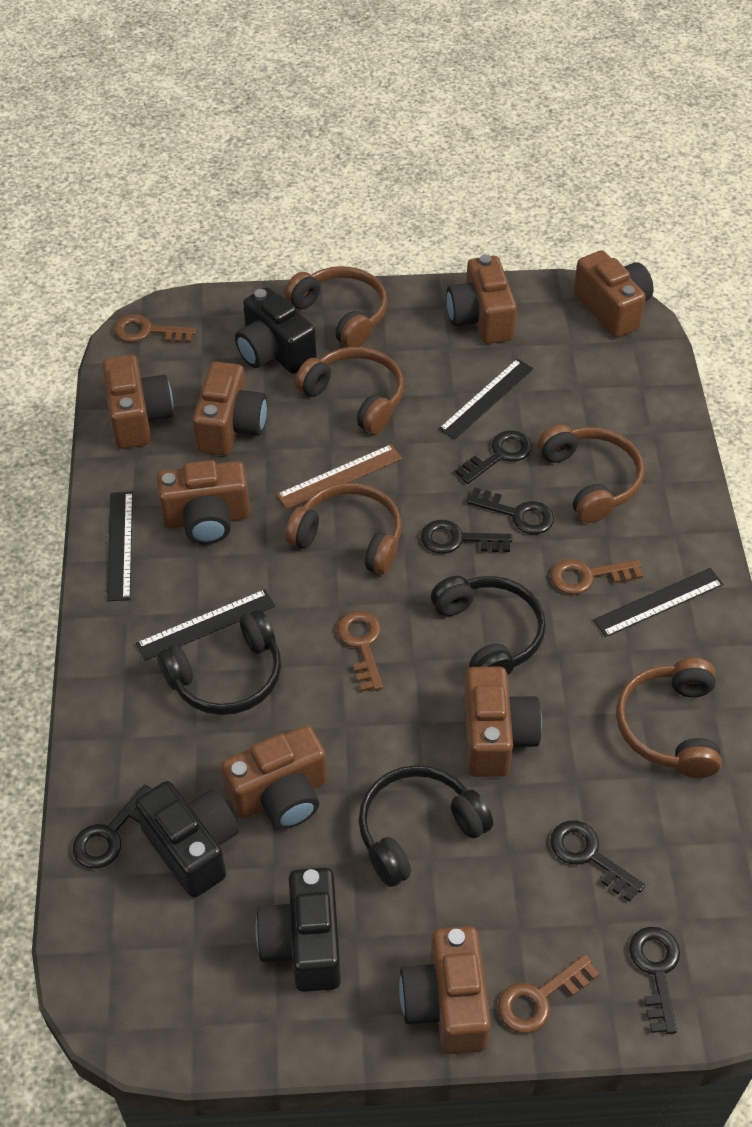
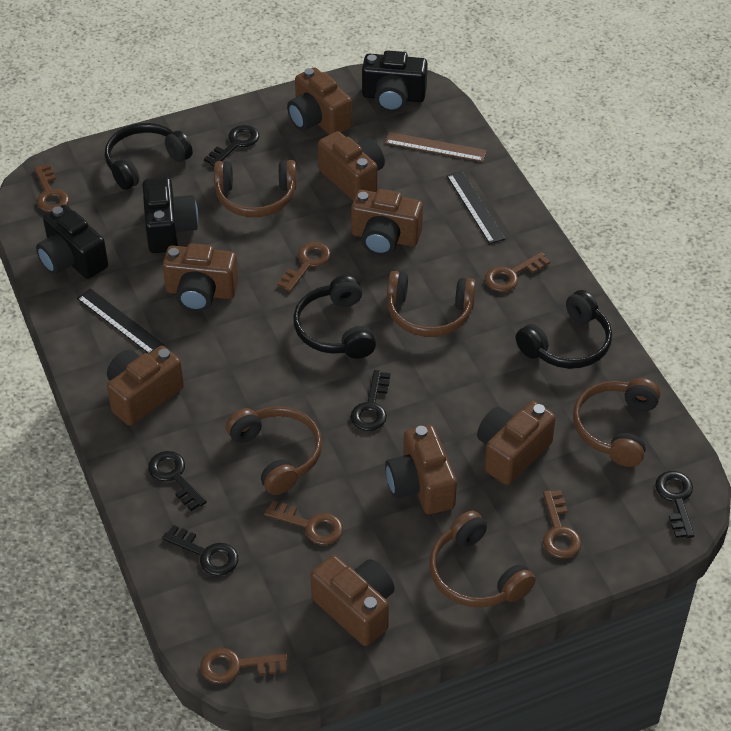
black key: [73,784,151,869] [421,520,512,554] [455,430,532,484] [466,487,554,534] [550,820,645,902] [629,927,680,1034] = 6 -> [148,451,207,511] [162,525,238,576] [204,125,259,167] [351,370,390,431] [655,471,694,538] = 5
black ruler: [107,492,133,601] [136,589,275,661] [439,359,533,440] [593,568,723,637] = 4 -> [77,288,164,354] [447,171,505,244] = 2
brown key: [114,314,196,343] [337,611,383,692] [498,954,599,1033] [550,559,643,595] = 4 -> [34,164,69,212] [200,648,288,684] [264,500,343,545] [277,242,331,292] [485,252,550,292] [543,490,581,558] = 6

